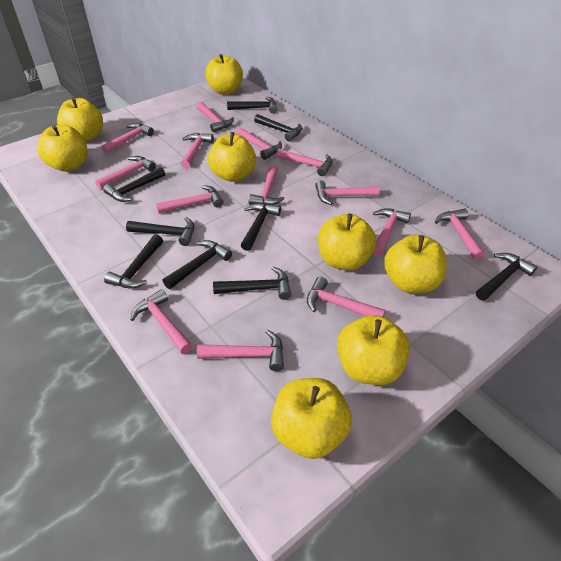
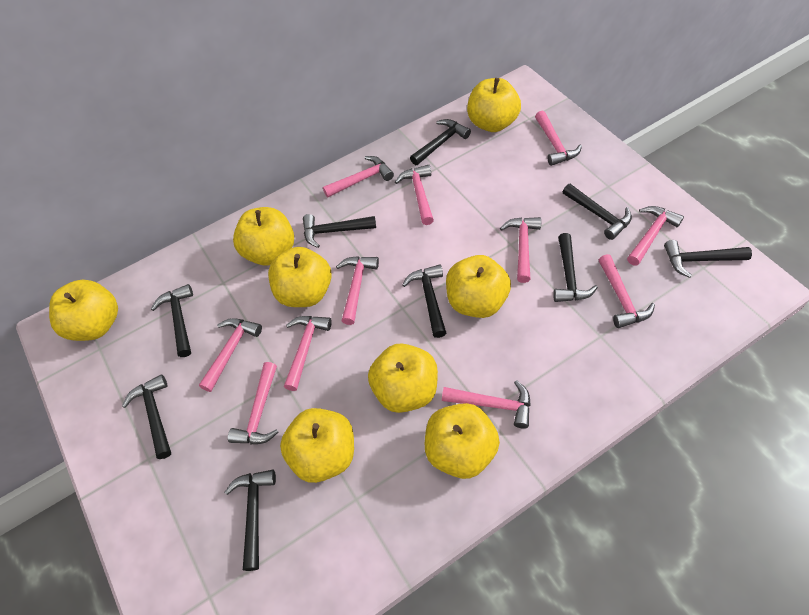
pink hammer: [95,156,156,190] [101,123,154,154] [130,289,193,354] [156,185,223,213] [181,133,214,169] [197,102,234,132] [197,329,284,371] [236,128,282,160] [249,164,284,206] [276,149,333,176] [307,276,386,317] [315,180,380,205] [373,208,411,256] [435,209,485,260] = 14 -> [199,318,262,392] [228,362,278,444] [284,316,332,391] [323,156,394,197] [336,256,379,325] [395,165,434,225] [442,380,531,429] [500,217,541,283] [535,110,582,166] [599,254,655,328] [627,206,684,266] = 11

